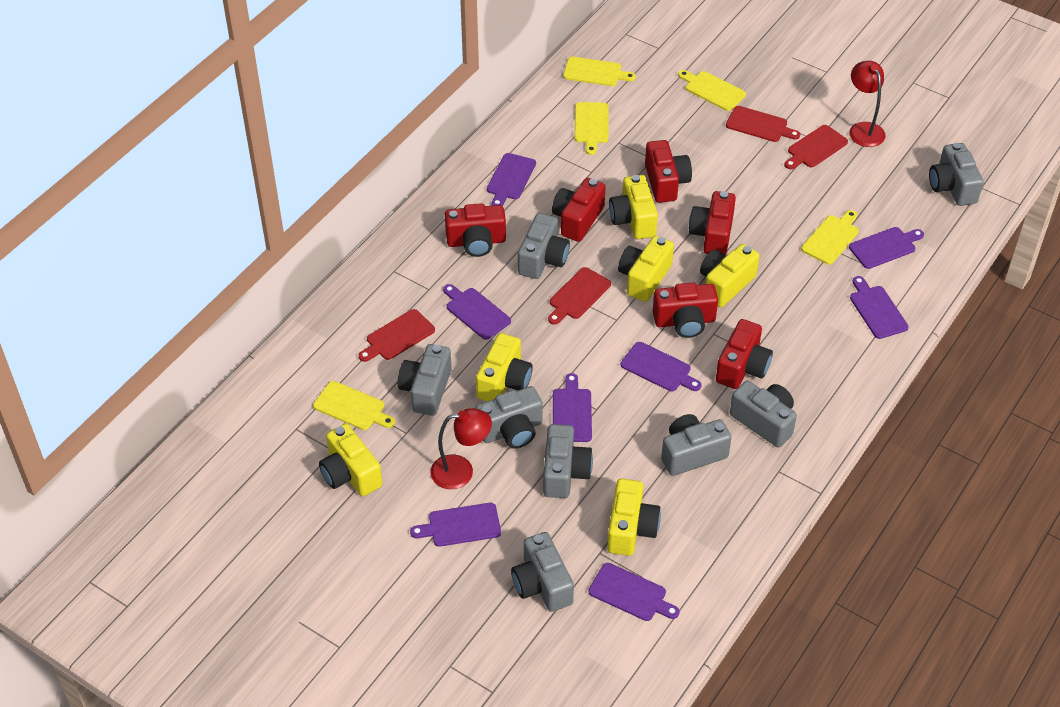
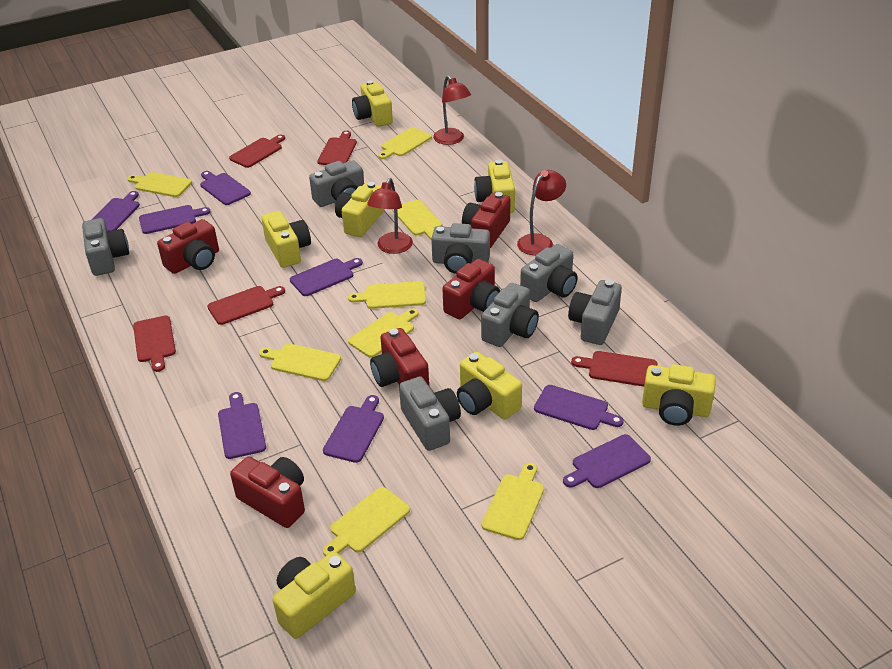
grey camera: [398,344,452,416] [475,386,543,448] [511,532,574,612] [518,213,570,279] [543,424,593,498] [661,414,732,476] [730,381,797,447] [929,143,984,206] = 8 -> [82,218,129,276] [309,160,364,207] [399,376,461,451] [431,223,490,274] [481,283,539,347] [520,244,578,302] [568,280,622,345] = 7
red camera: [445,203,506,257] [552,178,606,242] [645,140,692,203] [653,283,718,338] [689,191,736,255] [716,319,773,389] = 6 -> [157,219,219,274] [230,456,305,528] [370,328,429,387] [442,259,500,319] [462,192,511,248] = 5
red cutting board: [359,309,435,362] [548,267,611,324] [726,106,800,142] [784,125,848,169] = 4 -> [133,316,176,372] [207,286,285,325] [229,135,285,168] [317,131,357,165] [571,351,658,387] = 5
red lamp: [430,408,492,489] [849,61,886,147] = 2 -> [367,178,413,254] [433,75,471,145] [517,170,566,255] = 3
yellow camera: [319,424,382,496] [476,333,533,401] [607,479,661,556] [609,175,658,239] [618,236,674,302] [700,244,760,307] = 6 -> [262,211,311,268] [272,552,356,639] [335,182,385,237] [352,80,393,127] [457,352,522,419] [474,160,515,213] [642,364,716,426] = 7
yellow cutting board: [313,381,395,430] [563,56,636,86] [575,102,609,155] [678,70,746,111] [801,210,859,265] = 5 -> [127,172,192,197] [259,343,341,381] [323,487,410,556] [348,281,426,309] [348,308,419,358] [378,127,432,159] [392,200,442,239] [482,462,544,540] = 8

